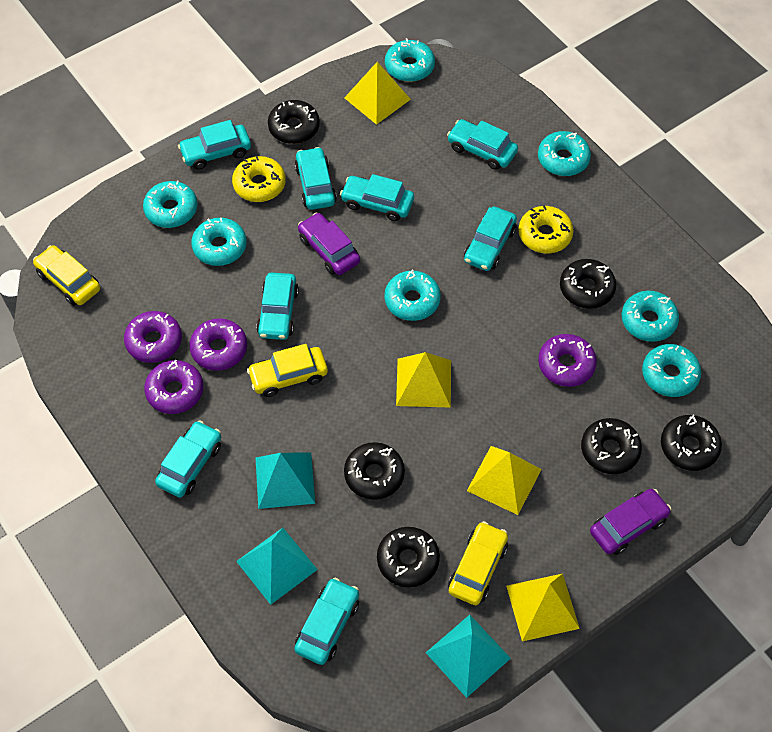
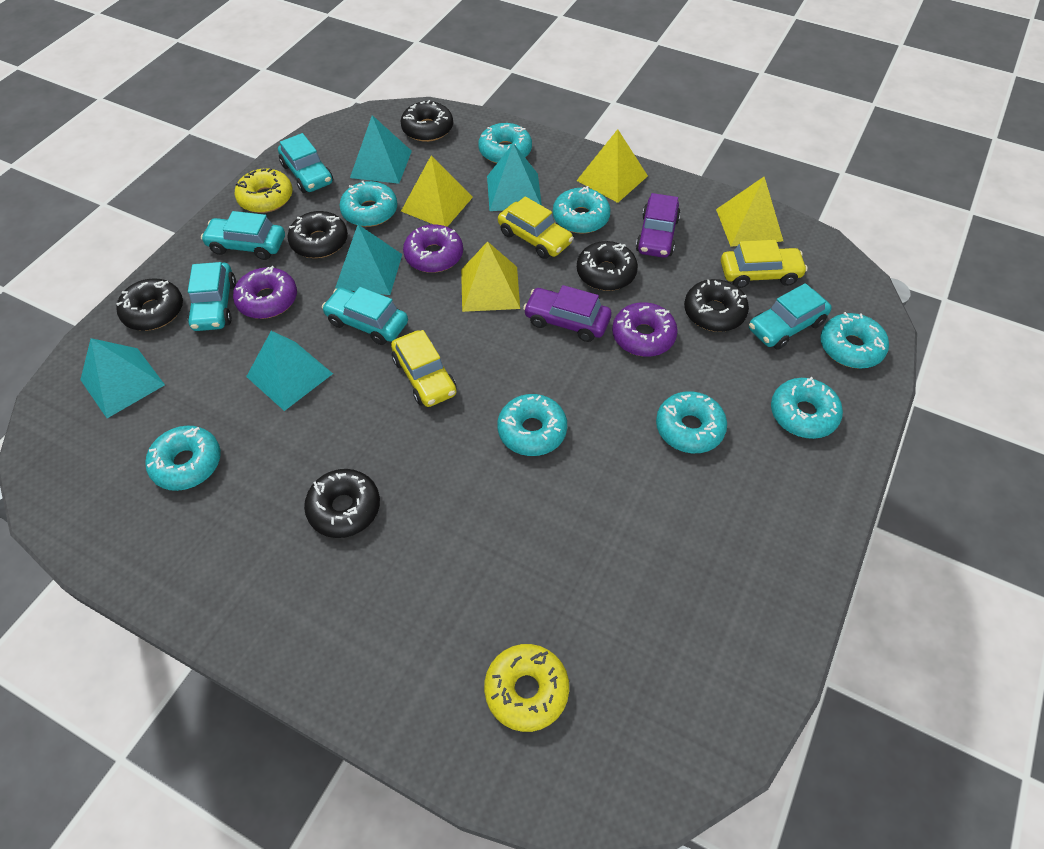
purple donut: [124,311,182,363] [144,360,203,414] [189,318,247,371] [538,334,597,387] = 4 -> [233,266,297,319] [403,224,463,273] [612,302,678,357] = 3
turquoise car: [155,420,221,498] [178,120,251,170] [256,273,299,340] [294,147,337,210] [294,578,359,665] [340,174,414,221] [447,119,518,170] [464,207,517,271] = 8 -> [187,262,236,331] [201,211,285,260] [278,133,333,193] [322,287,408,345] [749,283,832,350] = 5
turquoise donut: [143,181,198,228] [191,218,247,266] [384,270,441,321] [385,38,435,82] [538,131,591,176] [622,291,679,342] [642,344,701,397] = 7 -> [145,426,221,491] [339,181,397,227] [478,123,532,164] [497,394,567,456] [553,186,611,234] [656,391,727,453] [771,377,843,439] [820,312,889,368] = 8
turquoise pyramid: [236,528,318,605] [256,453,315,509] [426,615,511,698] = 3 -> [80,338,165,418] [246,331,333,411] [335,224,402,295] [350,115,412,184] [487,143,542,211] = 5

